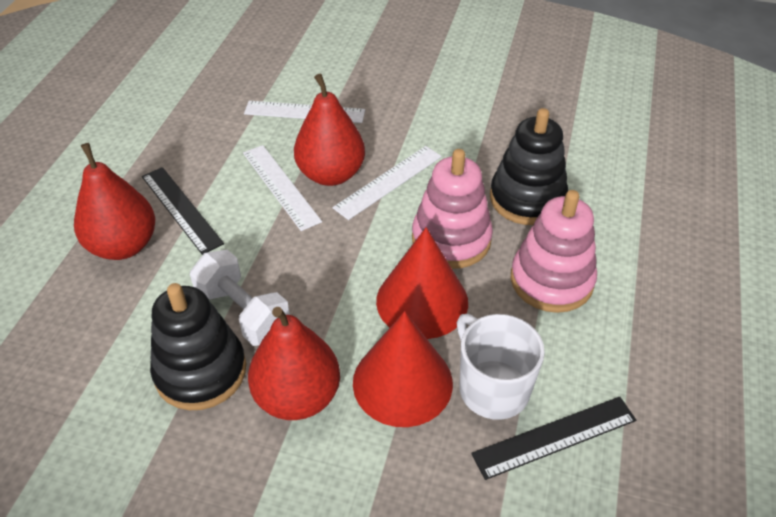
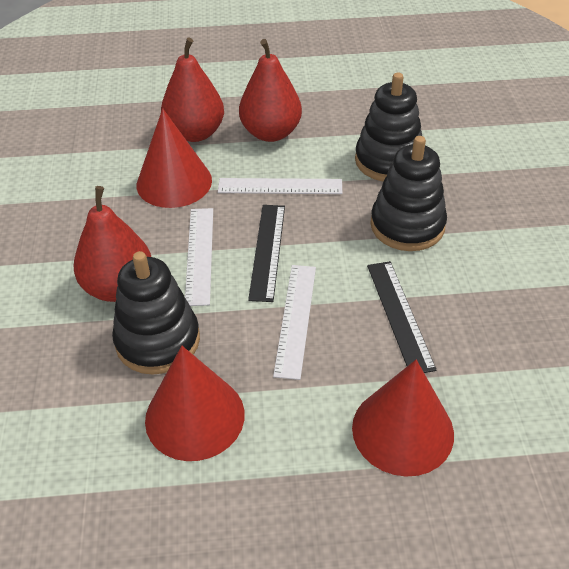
black stacking toy: [150,283,246,410] [490,108,568,225] = 2 -> [112,251,200,375] [355,73,422,182] [371,136,447,251] = 3
pink stacking toy: [412,149,493,269] [511,190,597,313] = 2 -> none = 0
red cone: [353,311,453,427] [376,227,468,339] = 2 -> [137,109,212,208] [145,346,245,461] [352,360,454,477] = 3
white dumbbell: [190,250,290,346] = 1 -> none = 0
white mug: [457,314,545,420] = 1 -> none = 0

